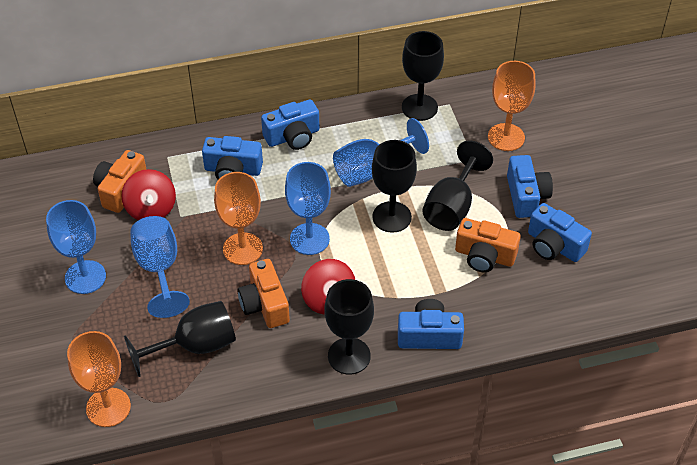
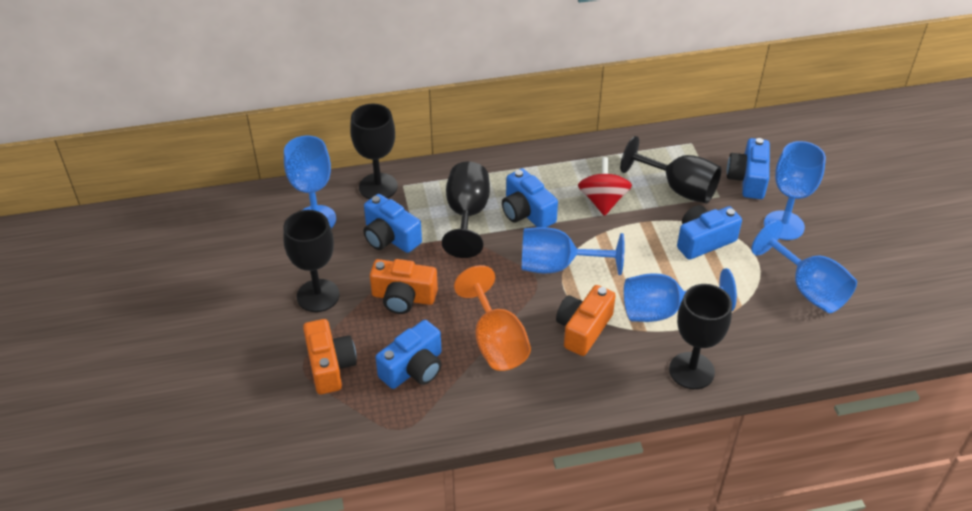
blue goblet: [46,200,106,294] [130,216,190,318] [285,162,331,255] [333,118,429,187] = 4 -> [284,136,336,228] [522,227,625,275] [624,268,737,322] [751,220,857,313] [764,141,826,240] = 5
orange goblet: [67,331,131,427] [214,172,263,265] [488,61,535,151] = 3 -> [454,265,531,371] = 1
red spinning top: [121,169,176,220] [301,259,355,315] = 2 -> [578,157,632,216] = 1

